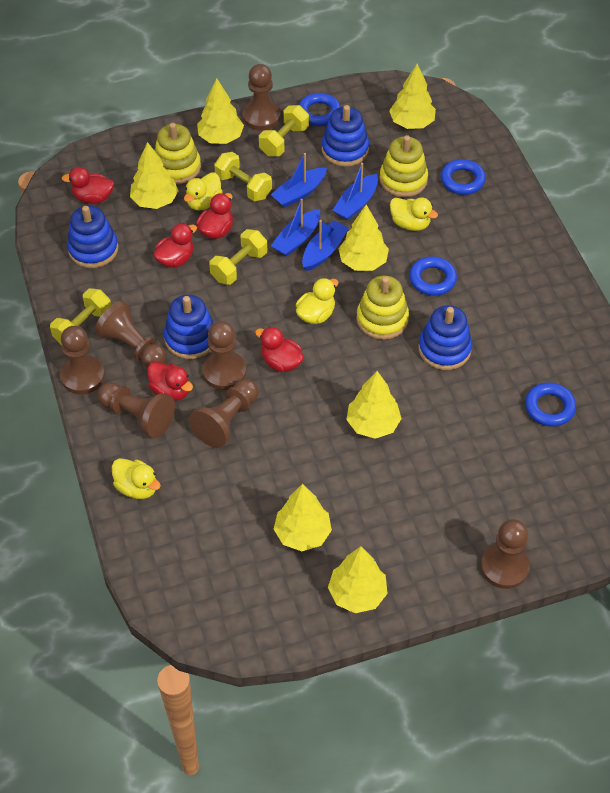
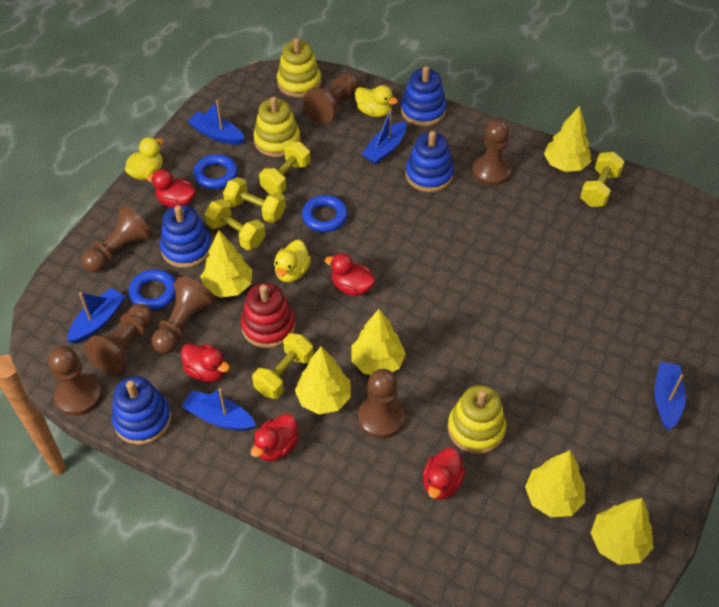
blue boat: [271,153,327,207] [271,199,320,257] [302,220,349,271] [332,163,378,221] = 4 -> [67,288,125,344] [181,388,256,431] [187,100,245,145] [362,109,406,164] [654,362,686,430] = 5
blue ring: [299,93,341,126] [409,256,457,296] [441,159,486,195] [525,383,576,427] = 4 -> [129,269,176,310] [193,154,238,189] [302,195,348,232] = 3
red stacking toy: none = 0 -> [241,283,295,348] = 1
yellow duck: [112,458,161,499] [184,172,223,210] [296,278,338,324] [390,197,438,231] = 4 -> [125,137,164,180] [274,240,311,282] [355,85,398,117] = 3
yellow dumbbell: [50,288,111,345] [209,229,267,285] [214,152,272,202] [259,105,309,156] = 4 -> [204,199,266,250] [223,177,286,223] [252,333,313,399] [259,142,311,194] [580,152,625,207] = 5
yellow tree: [130,142,179,209] [197,78,244,144] [274,484,332,551] [328,546,388,613] [338,205,389,271] [347,371,402,439] [389,63,436,129] = 7 -> [200,230,253,298] [295,346,351,414] [351,309,406,375] [525,450,585,517] [544,106,591,172] [591,498,653,565] = 6

